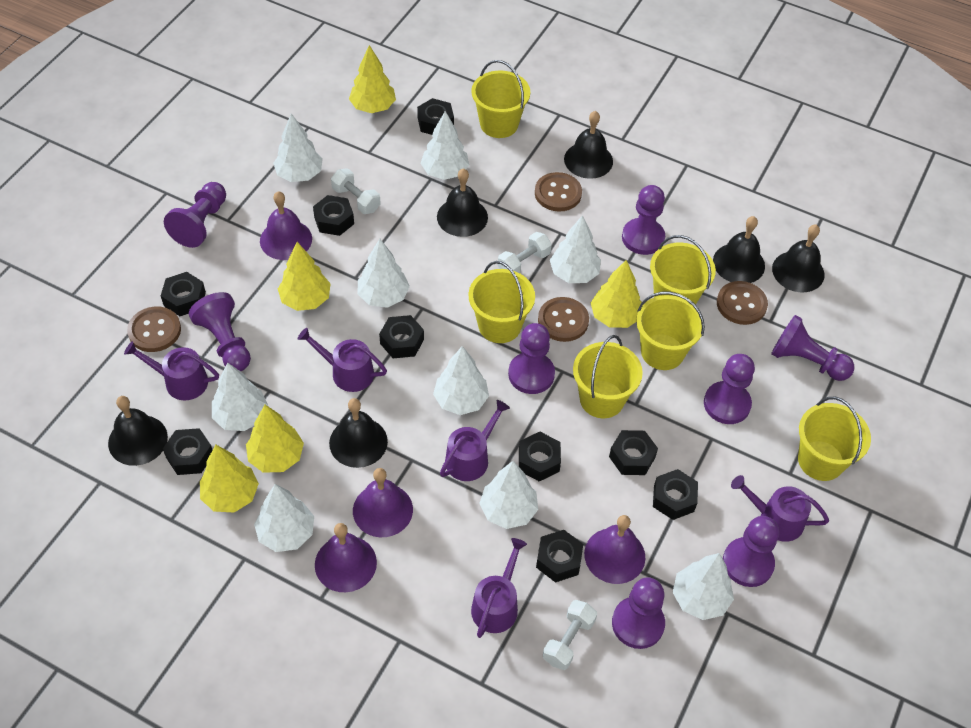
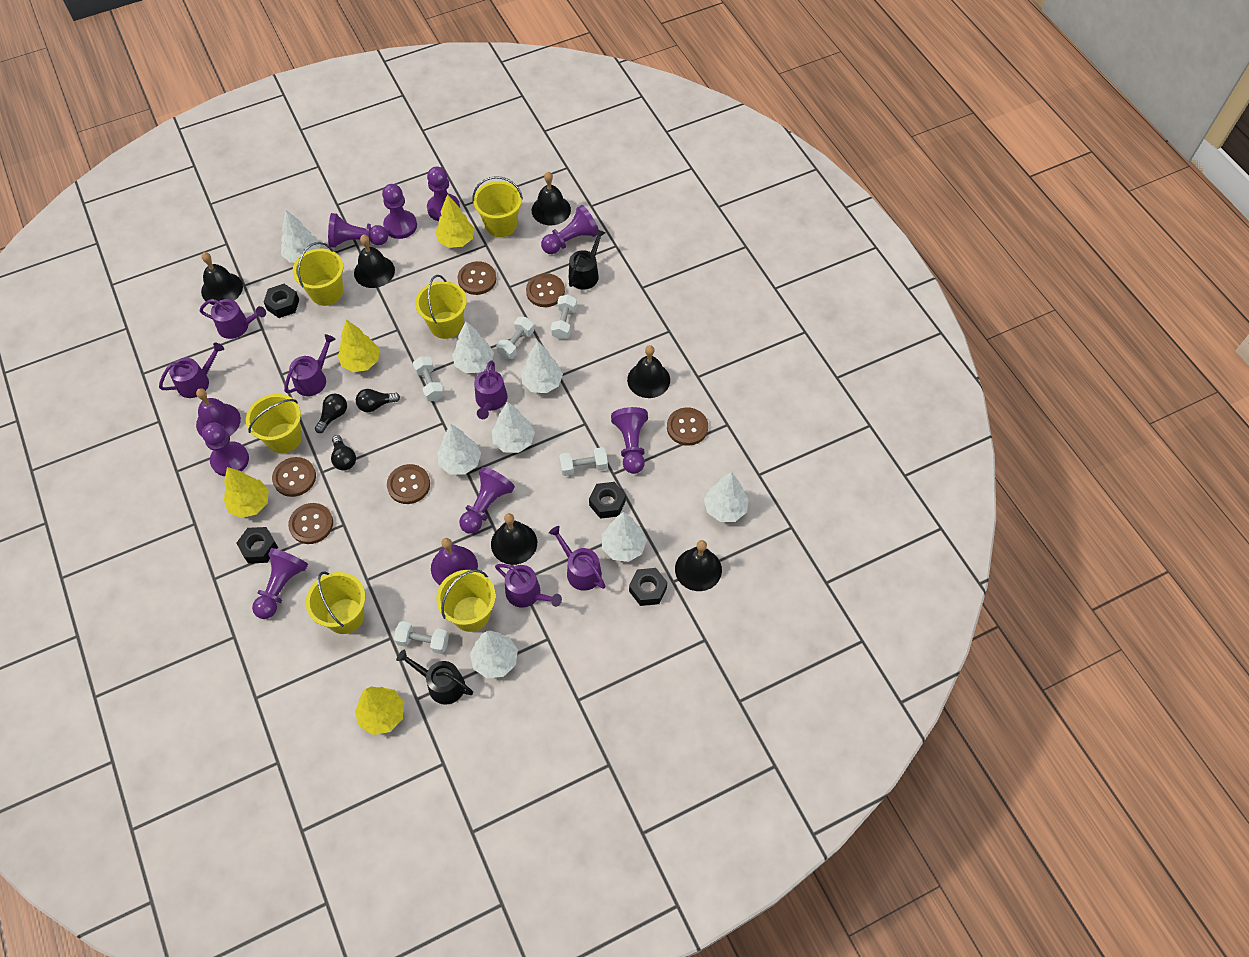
black light bulb: none = 0 -> [315,394,347,433] [331,435,356,471] [356,389,400,412] = 3
black nut: [161,272,206,316] [163,428,212,475] [313,195,354,236] [379,315,424,358] [417,98,454,135] [519,432,561,482] [536,530,583,583] [609,430,658,475] [653,469,698,520] = 9 -> [236,527,278,564] [264,284,299,318] [589,482,626,519] [629,568,667,606] = 4
black watering can: none = 0 -> [396,649,473,705] [569,229,606,290] = 2
brown button: [127,306,181,352] [535,172,582,212] [538,297,589,342] [717,281,768,325] = 4 -> [272,457,316,497] [288,503,333,544] [387,464,430,504] [457,261,497,295] [526,273,565,307] [667,407,708,446] = 6
purple bell: [260,191,312,260] [315,523,377,592] [353,468,413,537] [584,515,645,584] = 4 -> [196,388,241,437] [431,538,478,585] = 2
purple watering can: [124,341,219,400] [297,328,387,392] [440,400,510,481] [471,538,527,638] [731,475,829,542] = 5 -> [159,342,224,398] [200,299,266,339] [284,334,336,396] [474,360,507,419] [495,564,562,608] [549,526,605,591] = 6
white dumbbell: [331,168,381,214] [498,232,552,273] [543,600,597,670] = 3 -> [394,621,449,654] [413,356,444,401] [496,317,534,359] [551,294,577,339] [559,447,608,476] = 5
white tree: [212,362,268,431] [254,484,314,552] [273,113,323,182] [358,239,410,308] [420,111,469,180] [433,346,489,415] [479,461,538,529] [550,215,601,283] [672,553,734,620] = 9 -> [281,210,320,263] [437,424,481,475] [452,321,494,373] [470,630,518,678] [492,402,535,453] [521,341,563,393] [602,512,647,562] [704,472,749,522] = 8
yellow tree: [200,445,259,513] [246,405,304,473] [278,242,331,311] [349,45,396,113] [591,260,642,328] = 5 -> [224,467,269,518] [338,319,380,372] [355,686,404,735] [435,194,474,248] = 4

